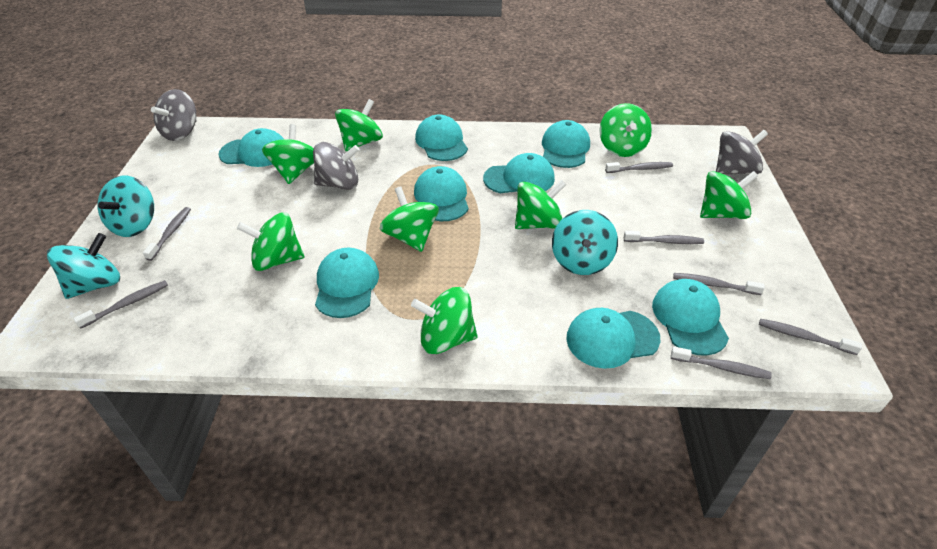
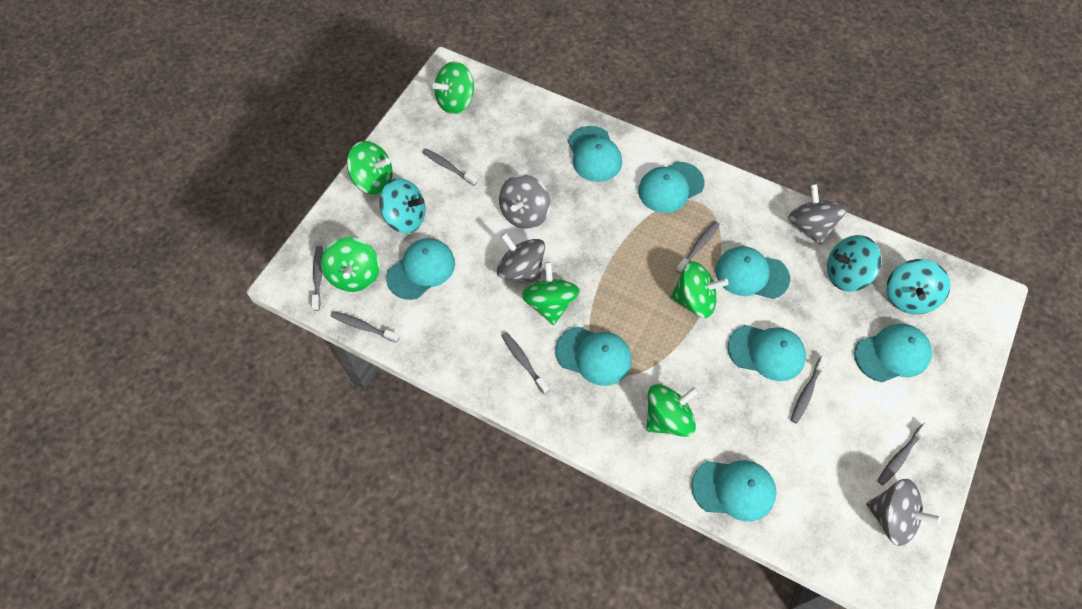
green spinning top: [237,212,304,271] [262,124,314,184] [335,99,383,151] [380,186,439,252] [411,287,478,354] [515,180,567,229] [599,103,652,157] [700,171,758,219] = 8 -> [321,238,380,292] [347,141,393,195] [433,61,474,114] [521,262,580,325] [646,384,699,437] [670,261,729,318] = 6
grey spinning top: [151,89,197,141] [313,142,359,190] [716,130,768,175] = 3 -> [497,233,545,283] [499,174,551,229] [788,184,847,245] [866,479,941,546] = 4

